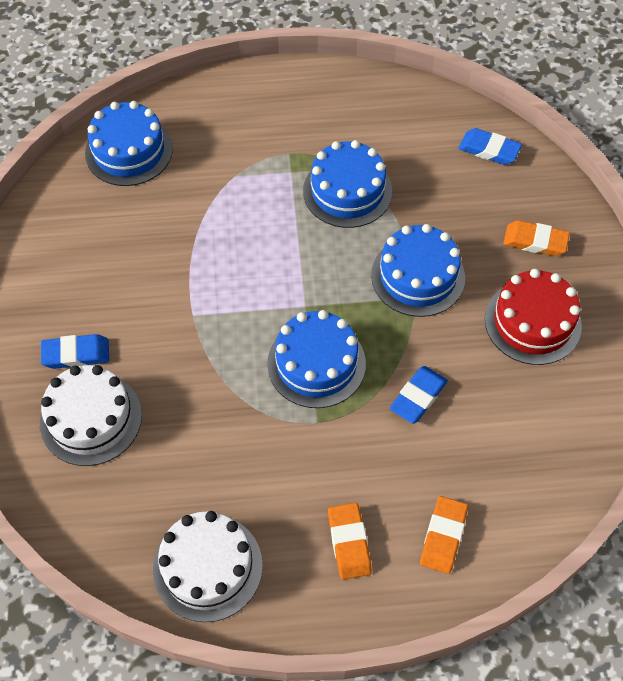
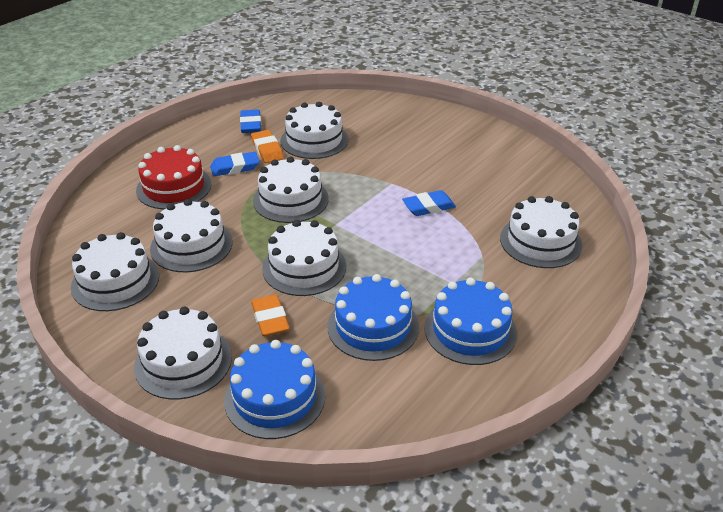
blue cake: [85,101,173,186] [267,310,366,408] [303,140,392,228] [371,224,465,317] = 4 -> [224,340,325,439] [327,274,419,361] [424,278,517,365] = 3
orange eraser: [328,503,372,580] [420,496,468,574] [503,220,570,256] = 3 -> [251,130,284,163] [251,294,290,336] = 2
white cake: [40,365,142,466] [153,511,263,622] = 2 -> [71,232,159,311] [134,306,232,399] [150,199,233,272] [253,157,329,223] [262,220,346,296] [280,102,348,159] [500,196,582,268] = 7

